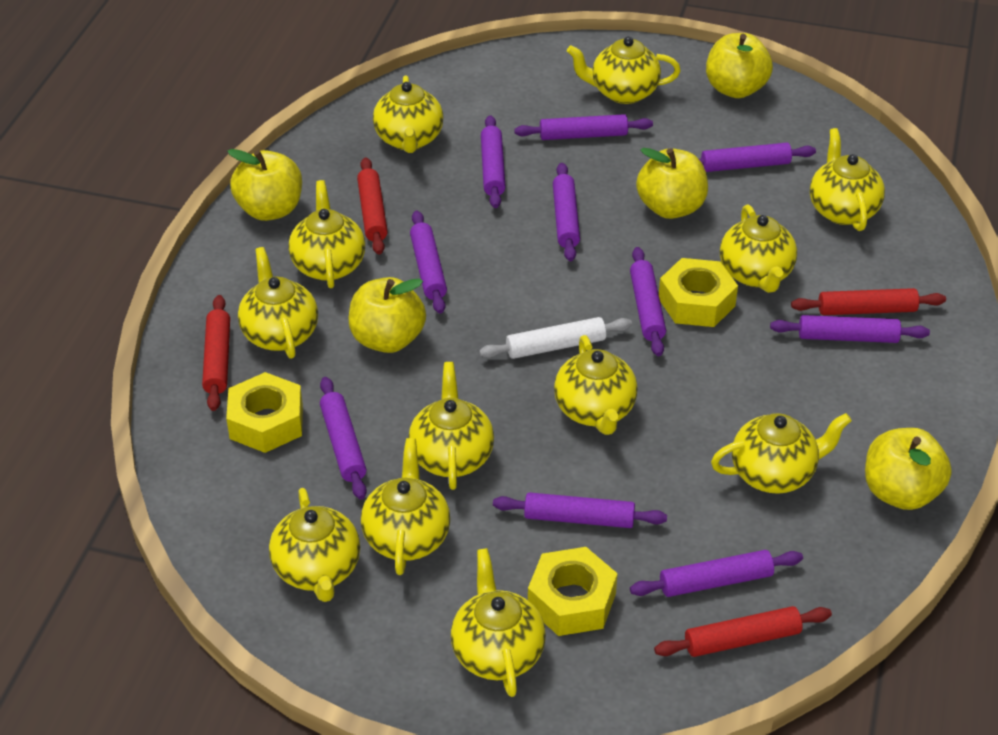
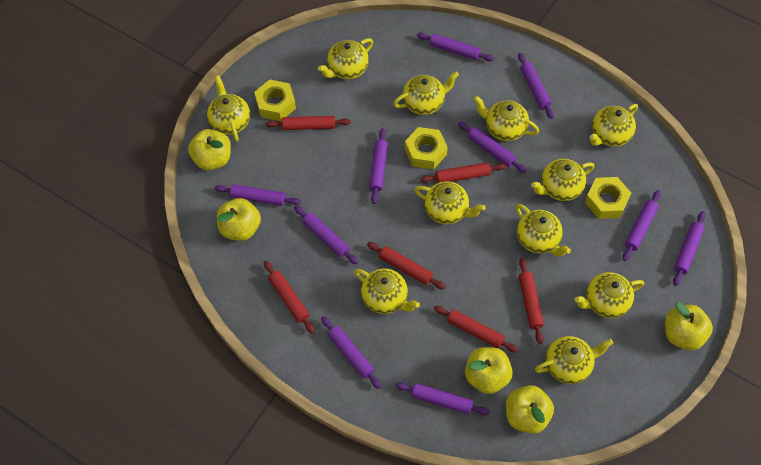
red rolling pin: [202,295,230,411] [357,157,388,255] [654,606,832,657] [791,288,946,315] = 4 -> [264,261,315,333] [266,116,351,130] [367,242,446,289] [420,162,506,183] [434,306,518,353] [519,258,544,344] = 6
white rolling pin: [479,317,632,359] = 1 -> none = 0
yellow teapot: [238,247,318,359] [269,488,360,602] [288,180,365,288] [361,438,450,575] [373,76,444,153] [408,362,494,490] [451,548,546,697] [554,335,638,435] [567,37,681,104] [711,413,852,494] [720,205,797,293] [810,128,885,231] = 12 -> [207,75,250,142] [318,38,373,79] [354,268,420,314] [393,71,459,115] [414,181,485,224] [474,96,539,141] [516,204,571,257] [531,159,594,201] [535,336,613,384] [575,272,644,318] [590,104,638,147] = 11

